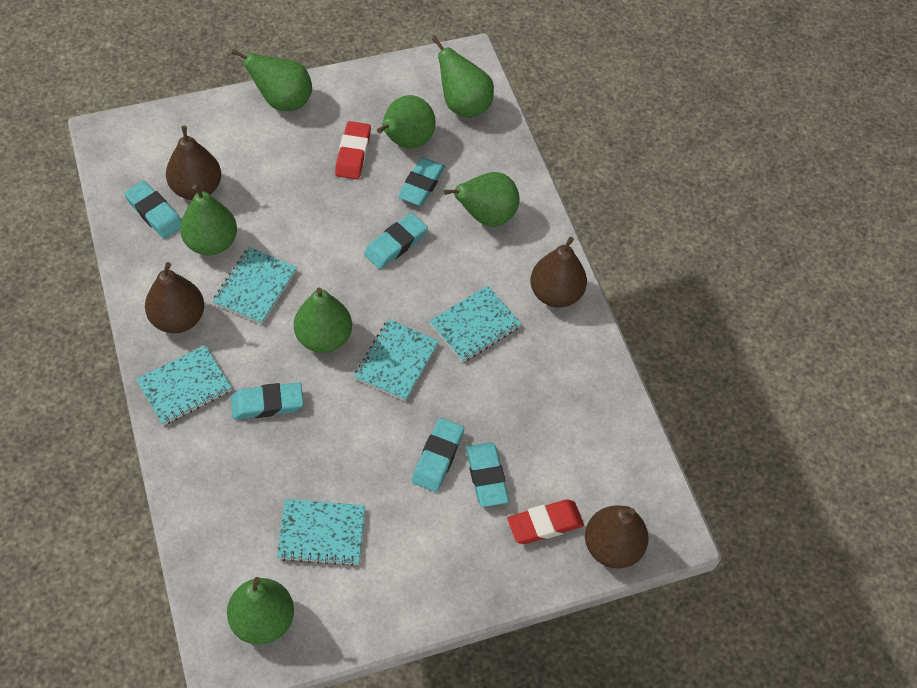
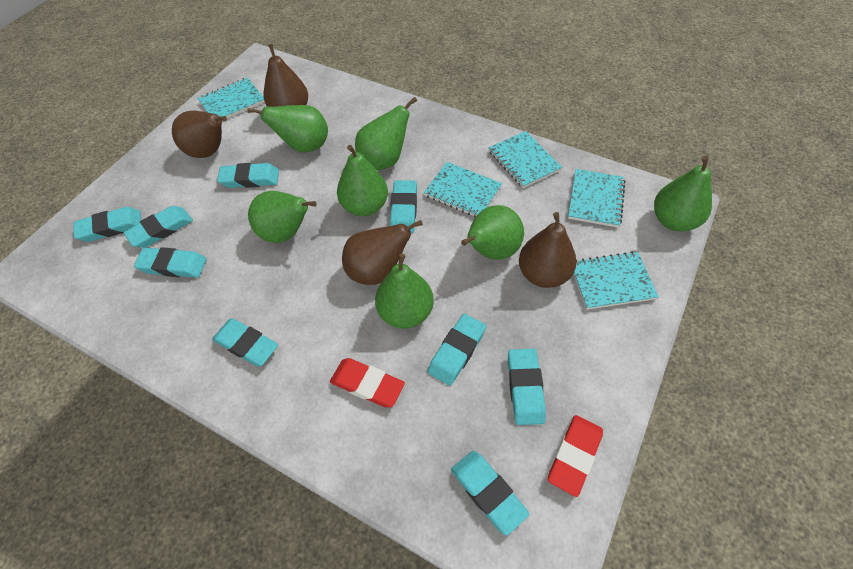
turquoise eraser: [124,181,182,239] [231,382,303,419] [364,213,428,269] [398,158,445,206] [412,418,464,492] [466,442,509,507] = 6 -> [73,207,141,242] [124,206,193,248] [134,247,206,278] [212,318,278,367] [217,163,279,188] [390,180,417,233] [428,314,486,386] [451,451,529,536] [508,349,546,425] = 9

